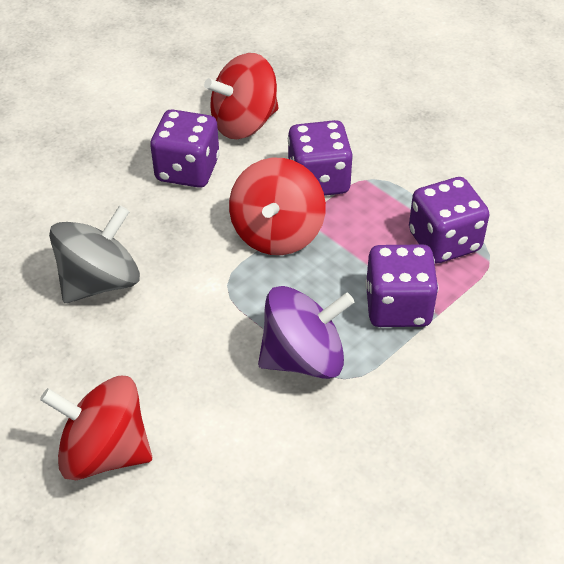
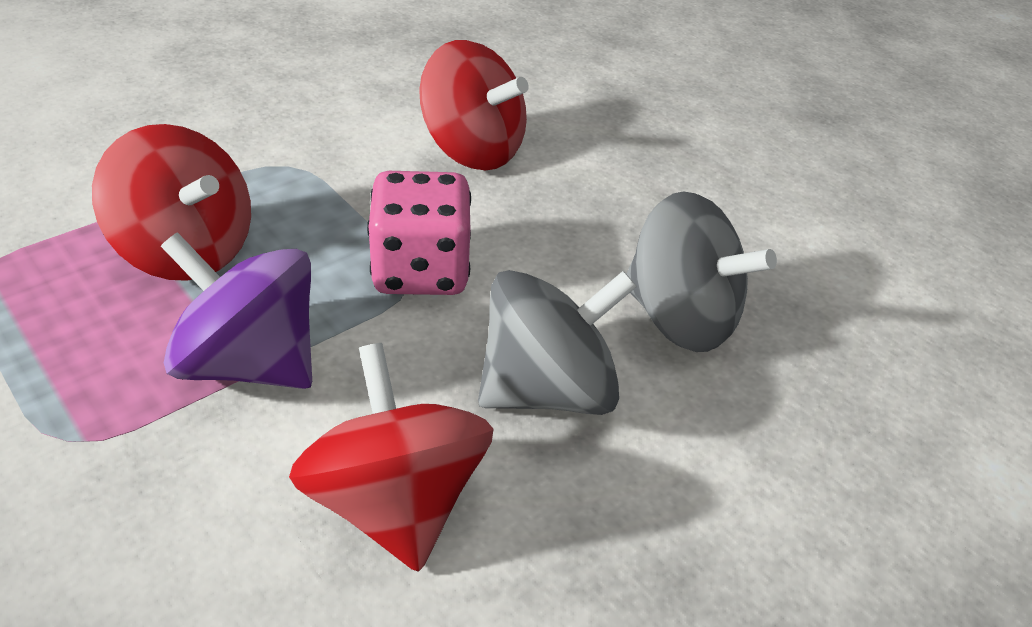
grey spinning top: [49,205,140,303] = 1 -> [478,270,637,415] [626,191,777,352] = 2
pink dice: none = 0 -> [367,171,471,295] = 1
purple dice: [150,109,220,188] [288,120,353,196] [365,244,439,327] [409,177,490,263] = 4 -> none = 0

